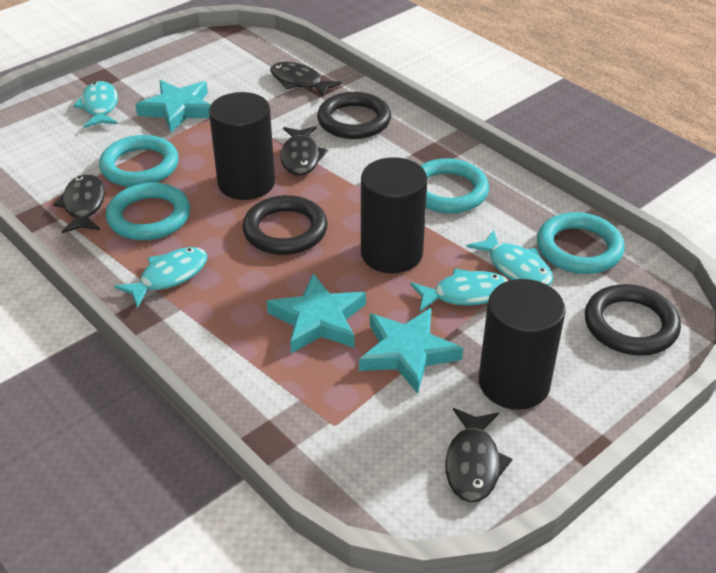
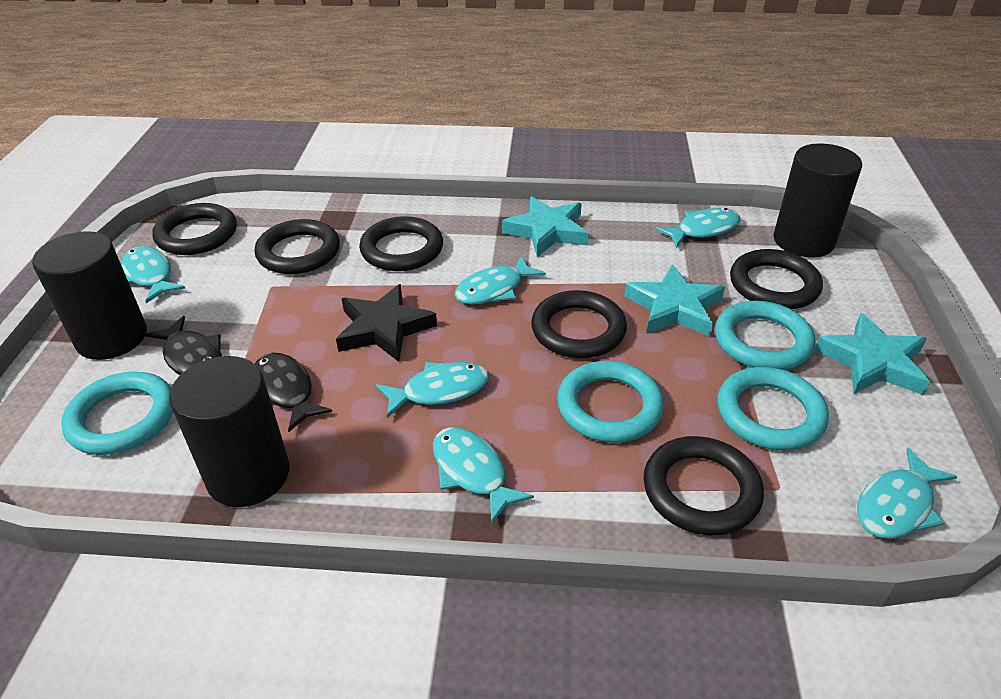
black fish: [53,174,105,233] [270,62,342,97] [280,126,328,176] [445,408,512,502] = 4 -> [145,316,222,375] [255,353,332,432] = 2
black ring: [243,195,327,255] [317,92,391,139] [585,284,681,356] = 3 -> [152,203,237,255] [254,219,340,274] [359,216,443,271] [531,290,627,358] [643,436,764,535] [730,249,823,310] = 6
black star: none = 0 -> [336,284,437,362] = 1
turquoise fish: [73,81,118,128] [114,247,207,308] [410,268,508,311] [466,230,553,286] = 4 -> [122,246,185,303] [376,362,489,418] [433,427,534,524] [455,255,546,304] [655,208,740,248] [857,447,957,539] = 6

